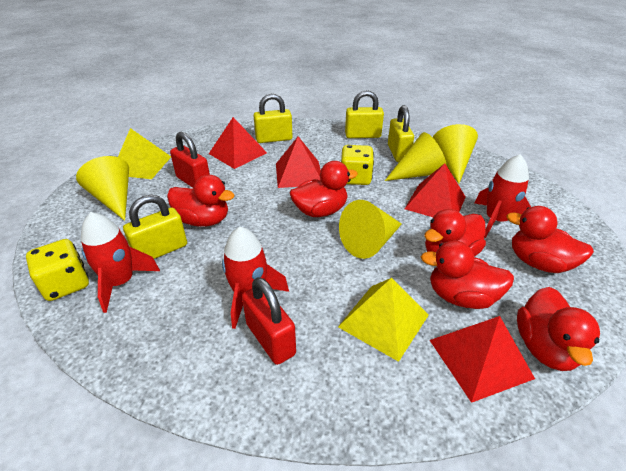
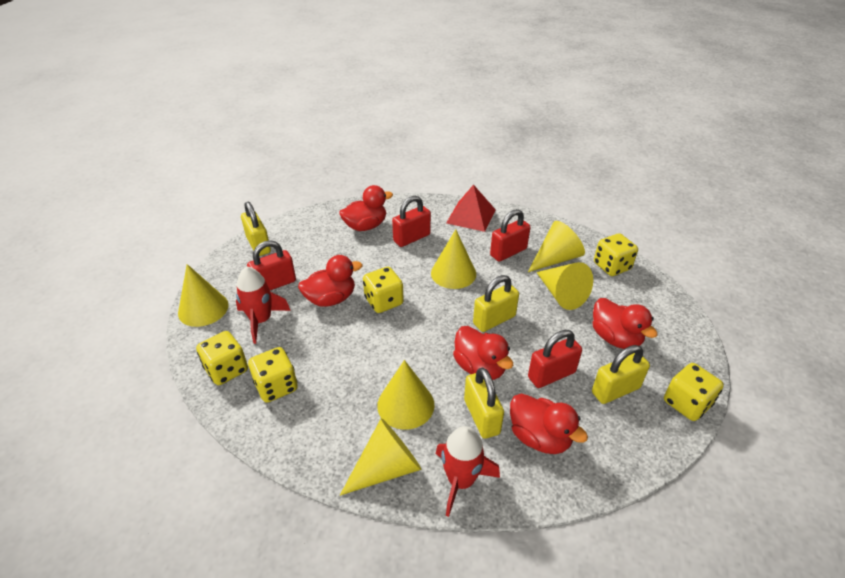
red duck: [167,175,234,227] [290,161,358,217] [421,241,514,309] [424,209,486,257] [506,206,594,273] [517,287,600,371] = 6 -> [298,255,362,307] [339,185,393,231] [453,326,513,380] [510,394,588,454] [593,298,658,349] = 5
red padlock: [170,132,210,188] [242,277,296,365] = 2 -> [247,240,296,290] [392,196,431,247] [490,209,531,262] [528,330,582,388] = 4
red pyramid: [209,117,267,169] [276,136,321,188] [405,163,466,217] [430,316,535,403] = 4 -> [446,185,496,232] = 1
red rocket: [81,212,160,313] [222,226,289,329] [475,154,531,238] = 3 -> [236,266,291,344] [436,426,500,517] = 2
yellow cone: [76,156,129,221] [339,200,402,259] [385,132,447,181] [432,124,478,184] = 4 -> [178,264,229,327] [340,418,421,496] [377,360,435,430] [431,229,476,289] [528,221,585,272] [536,262,593,310] = 6
yellow dice: [26,239,89,301] [341,145,374,185] = 2 -> [196,331,248,385] [248,347,298,403] [363,267,404,313] [594,233,638,276] [664,363,724,421] = 5
yellow pyramid: [118,128,171,179] [338,278,429,362] = 2 -> none = 0

